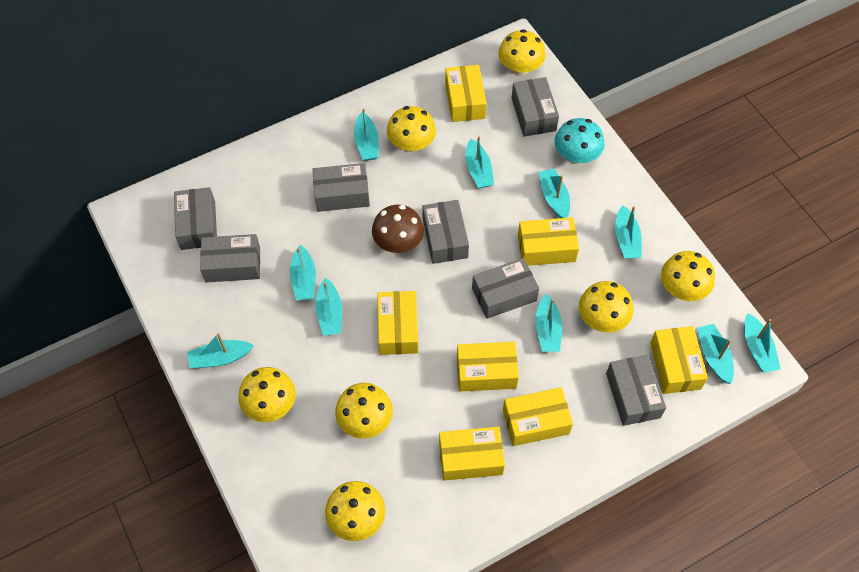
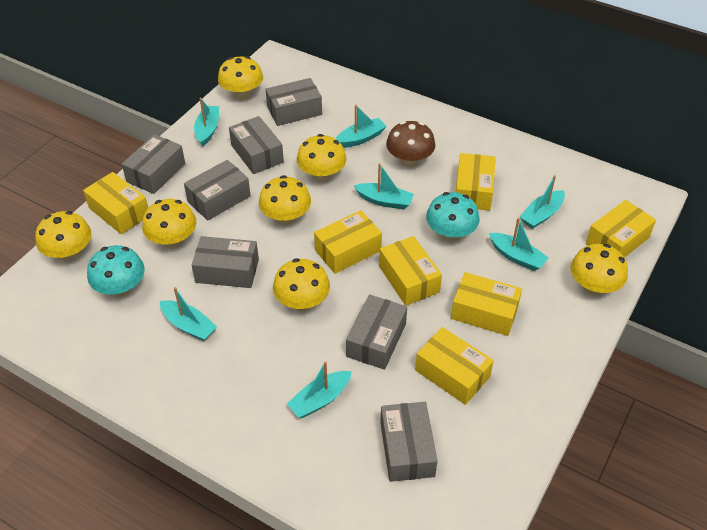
turquoise boat: [187,333,254,368] [290,245,316,301] [316,278,342,336] [354,109,379,161] [466,136,494,189] [535,293,562,352] [539,169,570,218] [615,206,642,259] [697,324,734,384] [744,313,781,373] = 10 -> [160,287,217,341] [194,98,219,147] [287,361,352,418] [336,104,387,148] [354,163,414,210] [489,218,549,271] [520,175,565,229] = 7
turquoise mushroom: [555,118,604,164] = 1 -> [87,245,145,298] [426,192,480,242] = 2

